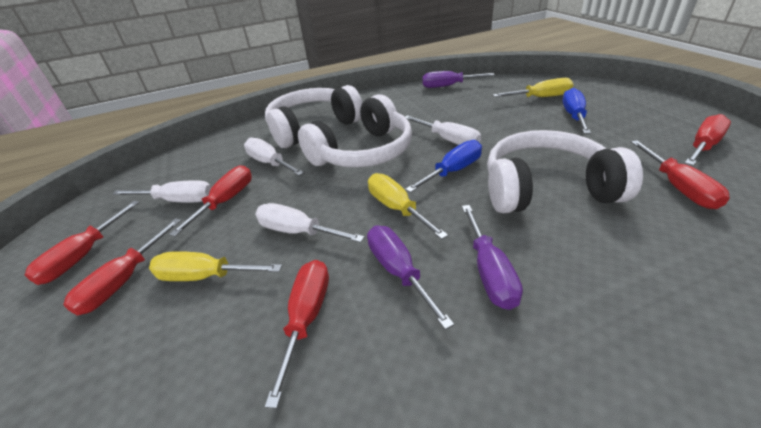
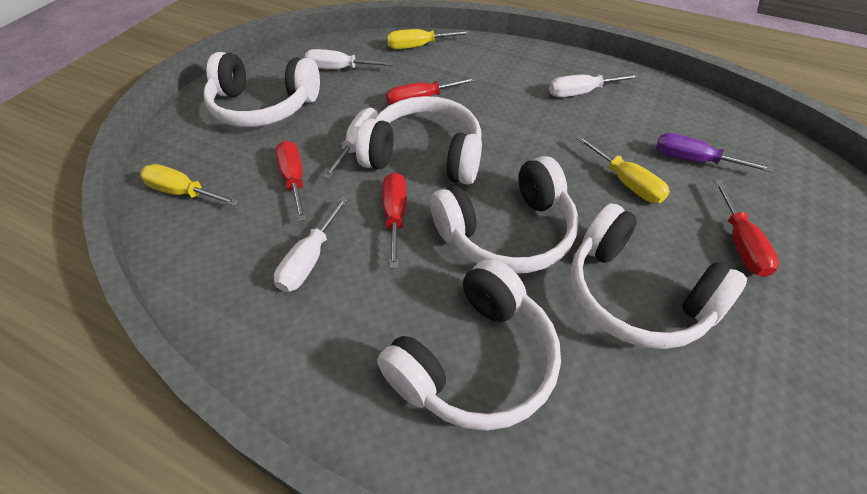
blue screwdriver: [405,140,482,193] [562,88,591,134] = 2 -> none = 0
purple screwdriver: [367,225,454,330] [422,71,495,88] [462,205,523,310] = 3 -> [656,133,773,173] = 1
red screwdriver: [25,201,140,285] [63,219,181,316] [169,165,252,236] [265,260,329,409] [631,140,730,209] [685,114,731,166] = 6 -> [275,140,307,222] [382,172,407,269] [386,77,477,105] [713,179,779,277] = 4
white headphones: [265,85,363,148] [298,94,412,168] [487,130,643,213] = 3 -> [204,52,320,127] [356,96,482,185] [377,258,561,431] [430,156,579,274] [571,204,747,349] = 5

